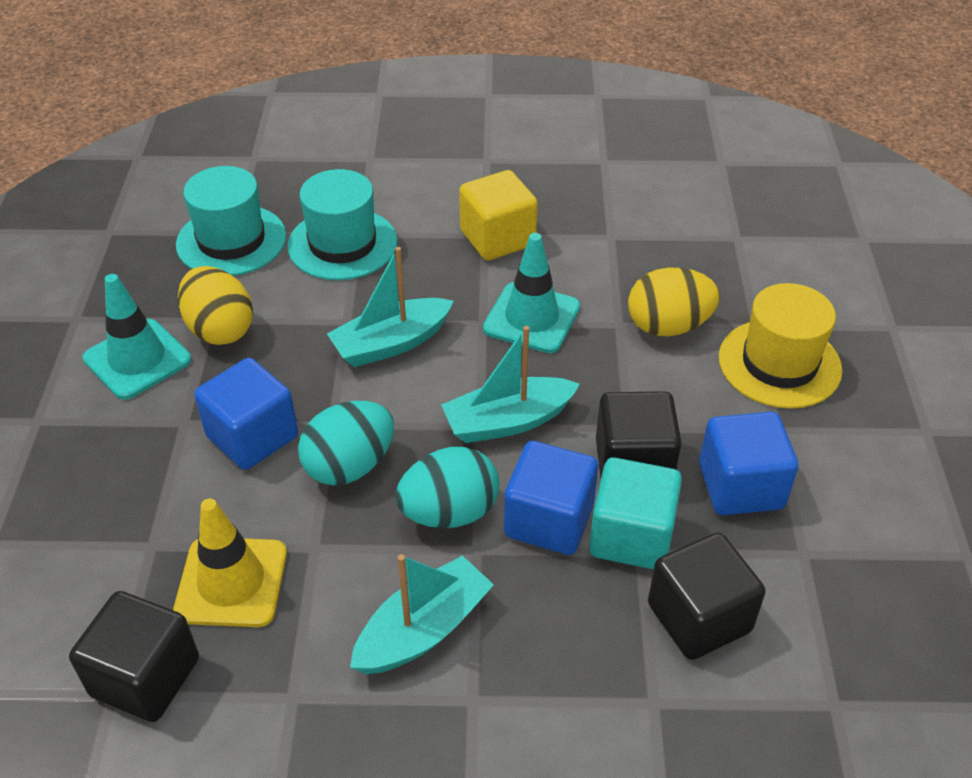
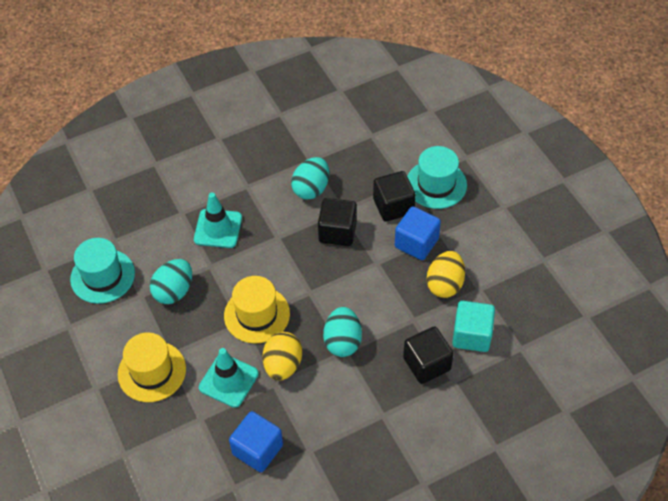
blue cube: [194,358,298,470] [504,441,598,555] [699,412,798,515] = 3 -> [229,411,283,472] [395,206,441,260] = 2
turquoise boat: [327,247,454,367] [350,554,494,674] [441,326,580,443] = 3 -> none = 0
turquoise egg: [298,401,394,486] [395,447,499,528] = 2 -> [150,259,192,304] [291,157,329,200] [323,307,362,357] = 3
yellow cube: [459,170,538,261] = 1 -> none = 0
yellow hat: [719,283,842,409] = 1 -> [118,333,186,402] [224,276,290,344] = 2
yellow traffic cone: [173,498,287,627] = 1 -> none = 0

